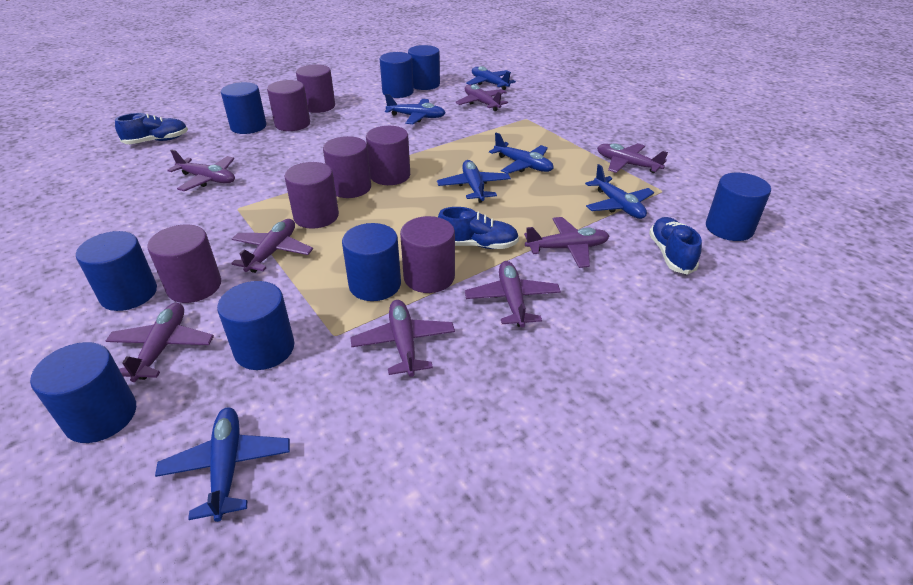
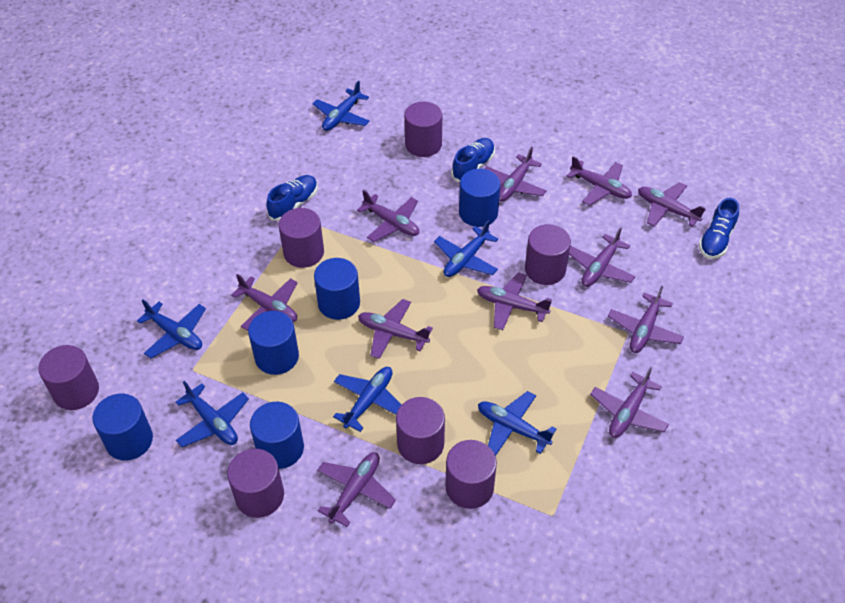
blue cylinder: [30,342,136,443] [76,231,157,311] [217,281,294,370] [221,82,267,134] [342,223,401,301] [380,52,414,98] [408,45,440,90] [706,173,771,241] = 8 -> [92,393,153,461] [248,311,299,375] [250,402,304,469] [314,258,360,320] [459,169,500,227] = 5
purple plane: [106,303,214,382] [167,149,235,191] [231,219,313,273] [350,300,455,377] [455,84,508,111] [465,261,561,328] [524,217,609,268] [597,143,668,173] = 8 -> [231,274,298,331] [317,452,396,527] [357,190,419,242] [358,299,433,359] [477,272,552,330] [484,147,547,202] [566,156,632,206] [569,227,635,287] [590,367,669,438] [608,285,684,353] [638,182,706,227] = 11

